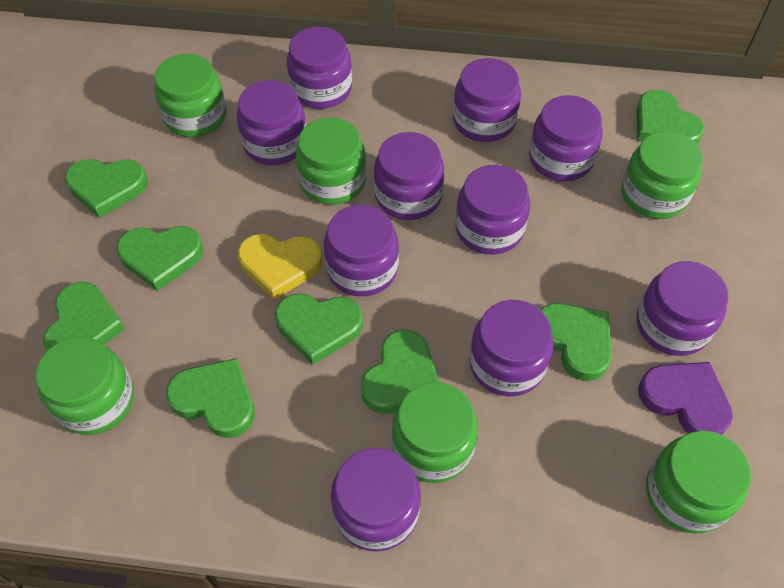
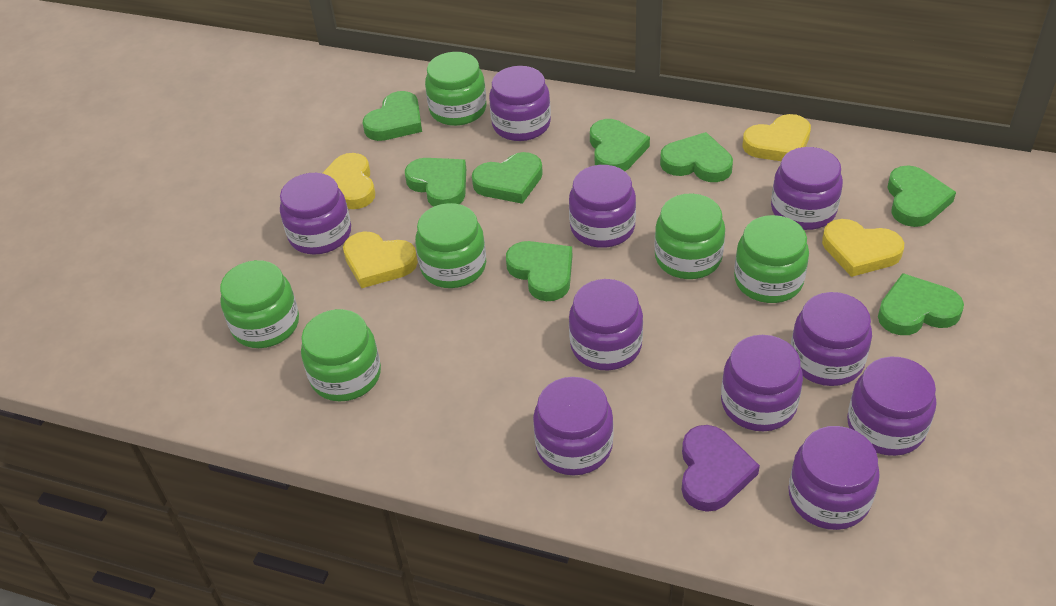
yellow heart: [238,234,322,300] = 1 -> [323,153,375,209] [343,231,418,288] [743,114,811,161] [822,219,904,277] = 4

